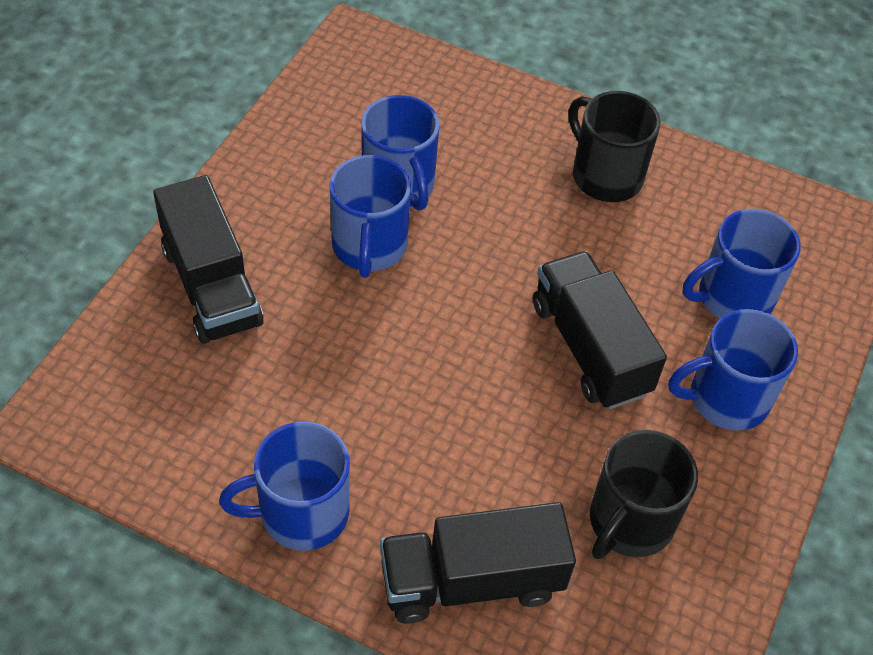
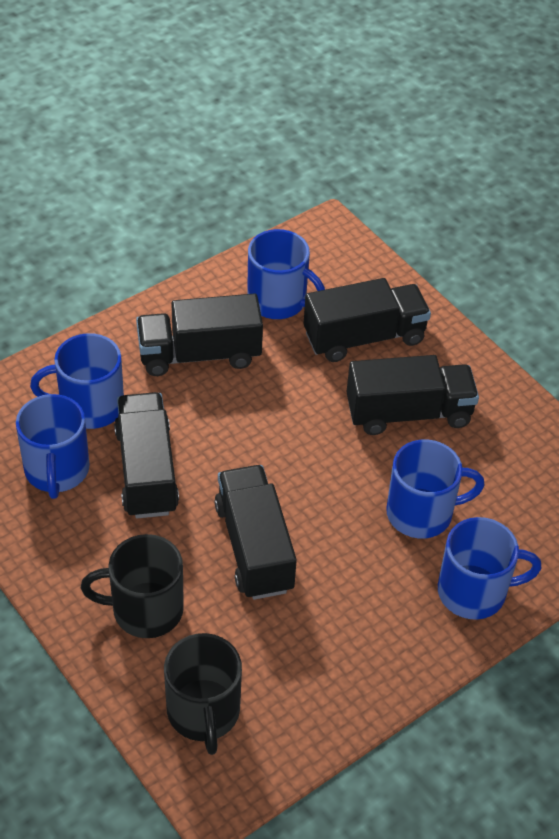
black truck: [153,175,264,344] [380,502,576,624] [533,251,667,409] = 3 -> [114,392,179,518] [136,294,263,376] [215,465,297,600] [304,278,431,362] [346,355,479,435] = 5

